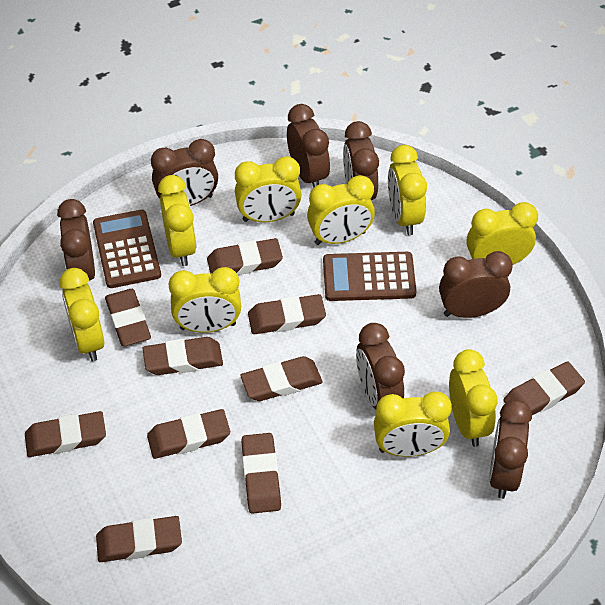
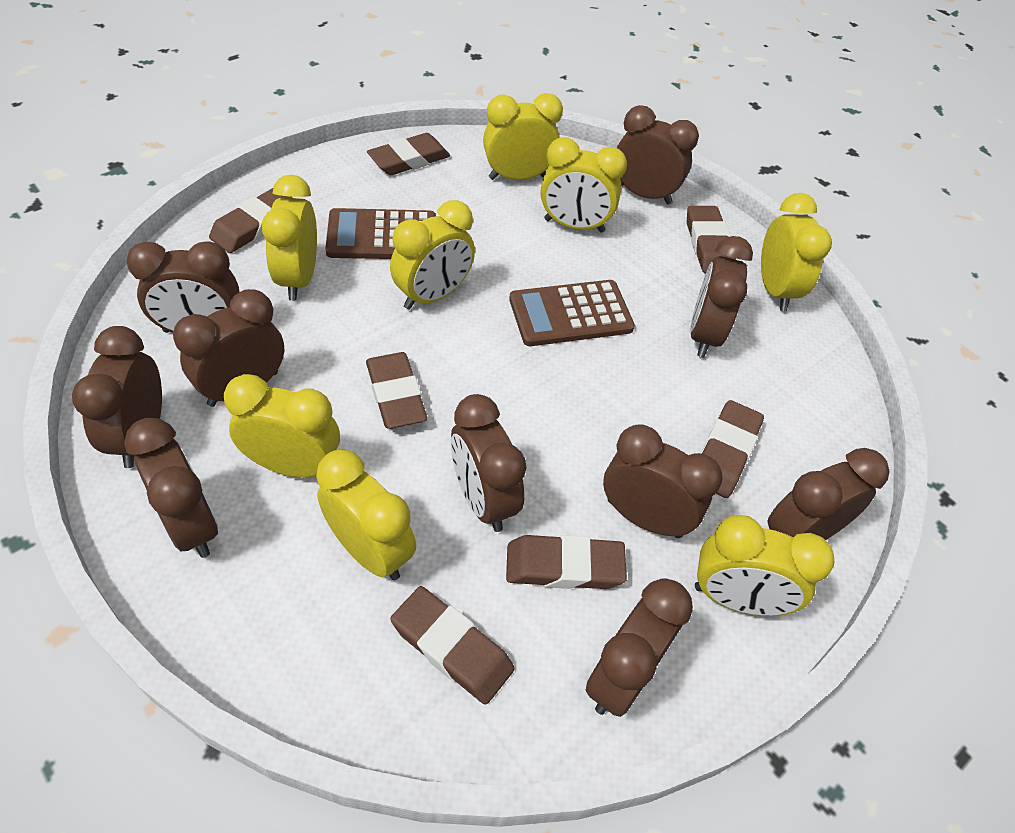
brown clock: [57,199,95,281] [151,139,218,206] [287,104,330,188] [343,121,379,200] [356,323,405,409] [439,251,513,318] [489,400,532,499] = 7 -> [72,326,162,468] [124,418,218,558] [127,241,239,333] [173,289,284,407] [451,394,526,532] [586,579,693,717] [603,424,723,538] [617,105,699,205] [690,236,753,357] [767,448,890,540] = 10
brown eraser: [25,411,106,457] [96,516,182,562] [105,289,151,346] [142,337,223,375] [147,409,230,459] [207,238,283,275] [240,356,322,401] [241,433,281,514] [248,294,326,334] [503,361,585,415] = 10 -> [209,188,293,253] [366,352,427,429] [367,133,450,175] [390,586,515,705] [506,535,627,589] [687,206,736,274] [701,400,764,498] = 7
yellow clock: [59,268,104,361] [158,175,197,266] [169,267,241,333] [235,156,301,222] [307,175,375,245] [374,391,452,457] [388,145,427,235] [449,349,498,447] [467,202,538,265] = 9 -> [224,374,340,478] [262,175,317,301] [316,450,416,580] [390,200,475,310] [483,93,563,180] [541,137,627,233] [695,515,834,616] [761,193,832,311] = 8

